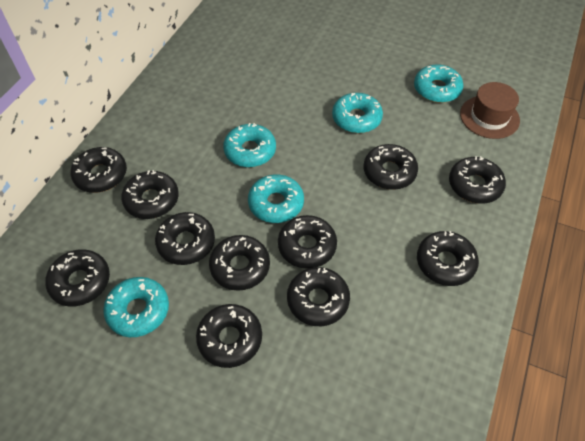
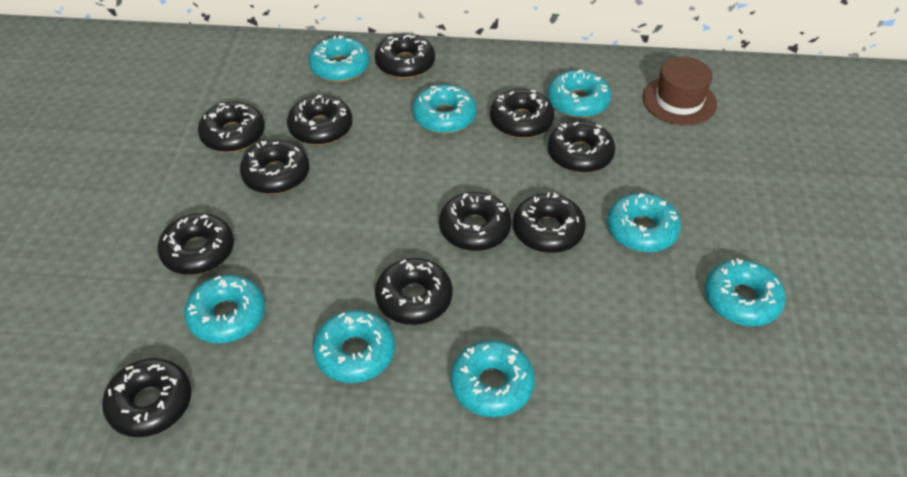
turquoise donut: [103,277,169,337] [223,123,276,167] [248,174,304,223] [332,93,383,133] [414,64,463,103] = 5 -> [184,275,265,344] [309,35,370,82] [313,310,395,383] [412,84,477,134] [450,340,535,417] [548,70,611,118] [607,193,681,252] [705,258,786,326] = 8

